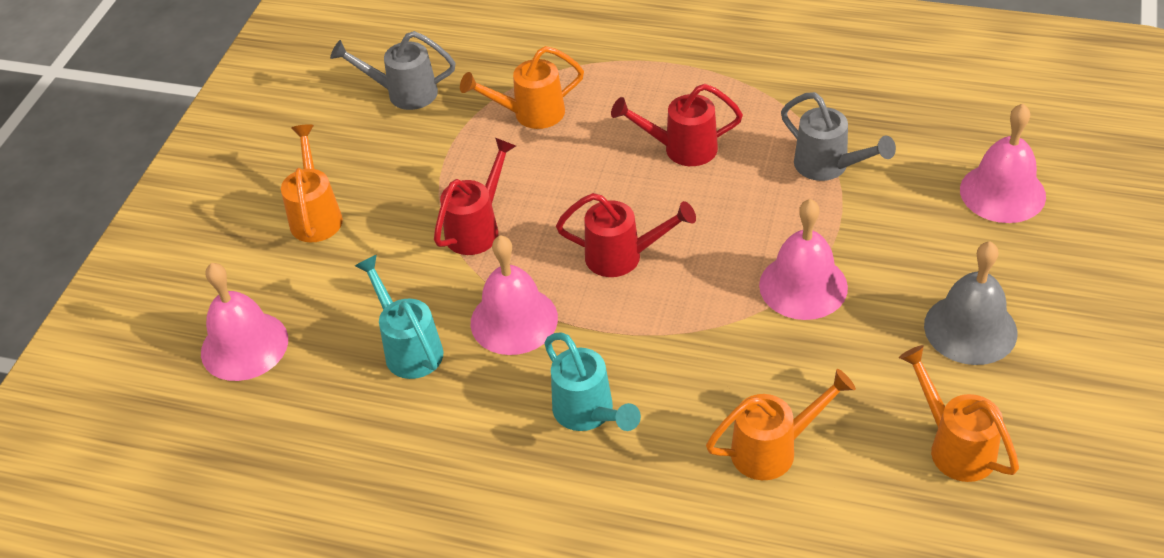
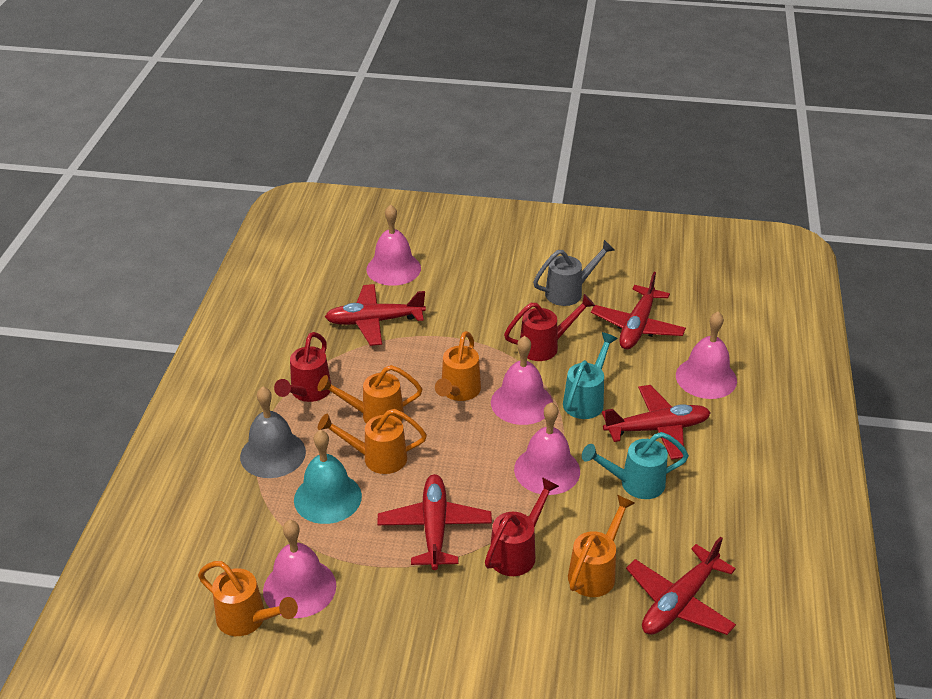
grey watering can: [330,31,456,110] [781,92,896,181] = 2 -> [533,240,615,306] = 1
orange watering can: [281,124,343,242] [460,46,584,129] [706,369,856,480] [899,345,1019,482] = 4 -> [198,561,298,636] [317,365,422,424] [318,409,427,474] [435,331,481,401] [568,495,635,597] = 5
pink bell: [201,263,288,381] [471,235,558,355] [759,199,848,320] [960,104,1046,223] = 4 -> [263,520,336,618] [366,204,421,286] [491,336,553,425] [514,402,580,495] [676,311,737,399] = 5
red plane: none = 0 -> [325,284,426,346] [377,474,492,570] [591,272,686,350] [602,385,711,460] [626,537,736,635] = 5
turquoise bell: none = 0 -> [294,430,362,524] = 1

